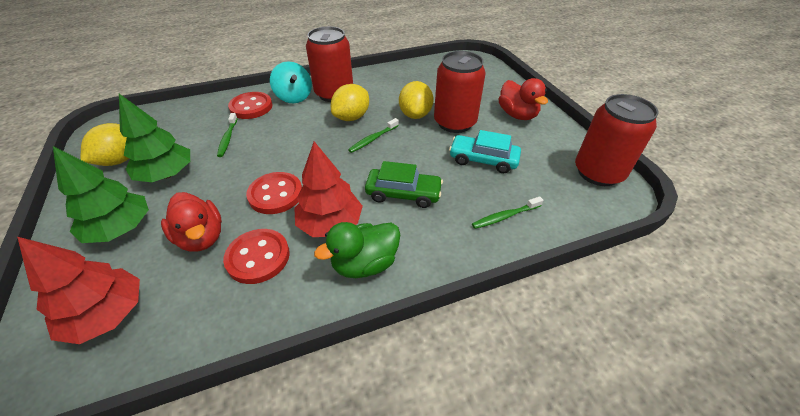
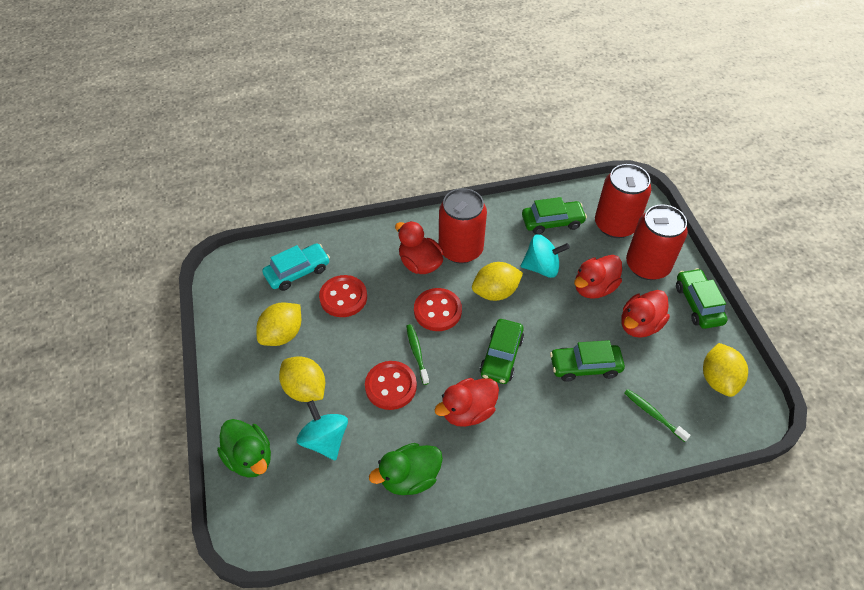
green car: [365,161,443,208] = 1 -> [480,319,524,384] [522,197,587,235] [550,340,625,382] [676,268,728,329] = 4
green duck: [314,222,400,278] = 1 -> [217,419,271,478] [369,443,443,495] = 2
green toothbrush: [217,113,238,157] [348,118,399,153] [472,196,543,229] = 3 -> [406,324,429,385] [624,389,691,442] = 2
green tree: [53,146,149,243] [119,94,190,182] = 2 -> none = 0
red duck: [161,192,222,252] [499,78,548,120] = 2 -> [395,221,444,274] [435,378,499,427] [574,255,622,299] [622,290,670,338] = 4
red tree: [17,237,140,344] [294,141,363,237] = 2 -> none = 0
turquoise spinning top: [270,61,312,103] = 1 -> [297,400,348,460] [521,235,570,278] = 2
yellow lemon: [80,123,129,166] [331,84,369,121] [399,81,434,119] = 3 -> [256,303,301,346] [279,356,325,402] [472,262,523,301] [703,343,748,397] = 4

